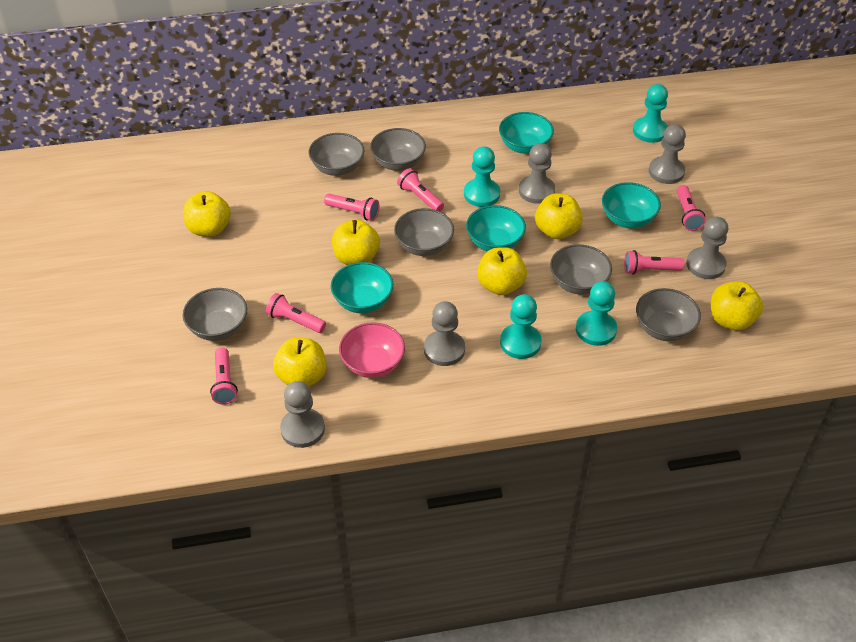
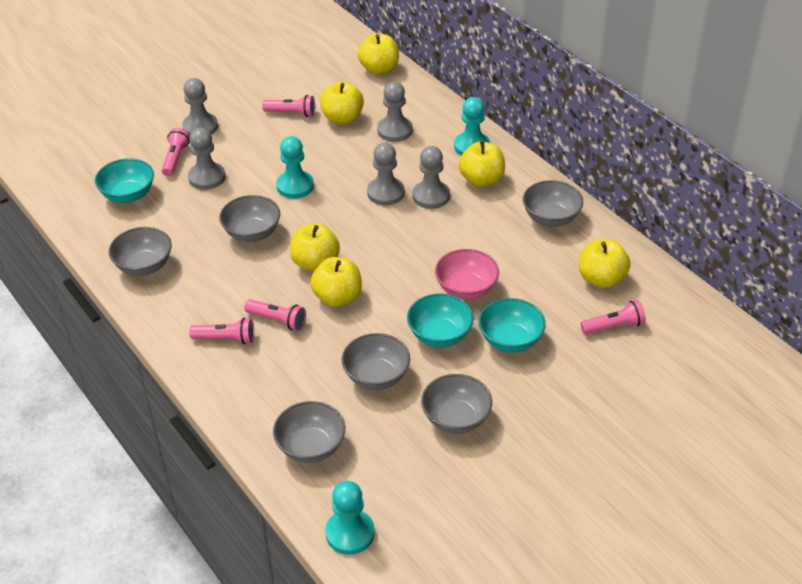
pink flashlight: [210,347,238,405] [266,293,326,333] [324,194,379,221] [397,168,444,211] [624,250,685,275] [677,185,706,231] = 6 -> [162,128,190,176] [189,318,254,344] [244,299,306,331] [262,95,315,117] [581,300,646,334] = 5
turquoise bowl: [331,262,393,313] [466,205,526,252] [499,112,554,154] [602,182,661,229] = 4 -> [95,158,154,203] [407,293,474,348] [479,298,546,353] = 3
turquoise pawn: [464,146,500,207] [500,294,542,359] [576,281,617,346] [633,84,668,143] = 4 -> [276,136,314,199] [325,481,375,555] [454,97,490,156] = 3

